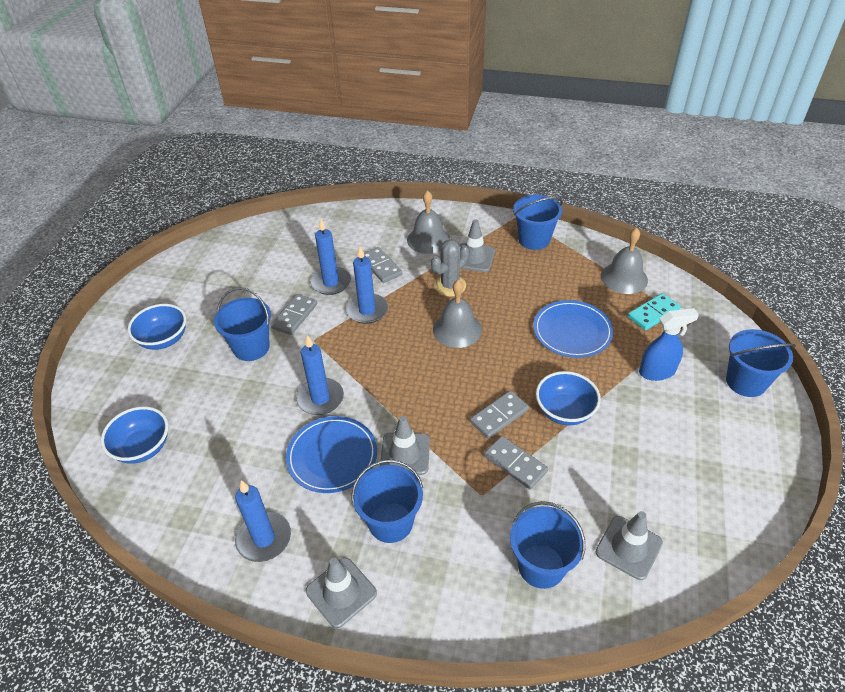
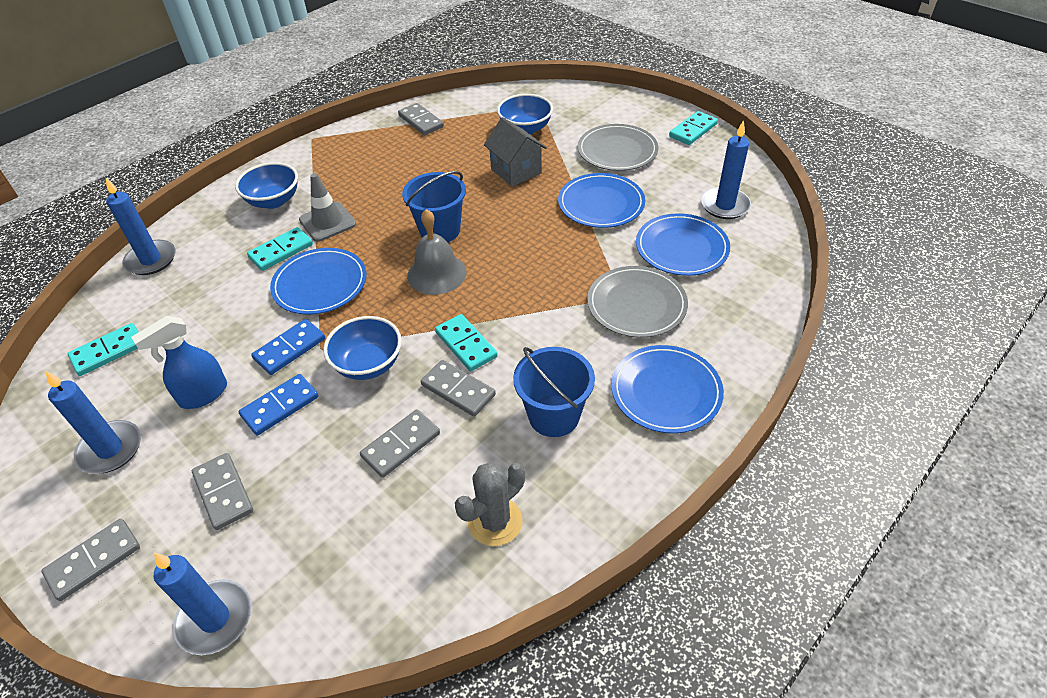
blue bucket: [214,287,271,361] [351,459,423,543] [510,501,585,589] [513,194,563,250] [726,329,796,397] = 5 -> [402,171,466,242] [513,347,595,437] = 2
blue domino: none = 0 -> [239,374,319,436] [251,319,325,375] = 2
blue plate: [286,416,377,493] [533,300,614,358] = 2 -> [270,248,367,315] [558,173,645,228] [611,345,724,433] [636,213,730,276] = 4
grey bell: [407,190,450,254] [433,280,482,348] [601,228,648,294] = 3 -> [407,209,467,295] = 1
grey domino: [271,294,317,335] [364,247,402,283] [470,390,529,439] [484,436,548,489] = 4 -> [41,519,140,601] [192,453,253,530] [360,409,440,478] [398,103,444,135] [421,360,496,417] = 5
grey house: none = 0 -> [484,117,547,187] = 1
grey plate: none = 0 -> [578,124,659,171] [587,266,688,338] = 2
grey traffic cone: [306,558,377,628] [380,416,430,475] [459,219,495,272] [595,511,663,580] = 4 -> [299,173,356,242] = 1
turquoise domino: [628,293,680,330] = 1 -> [68,323,138,376] [247,227,313,271] [435,314,498,371] [669,111,718,145] = 4

